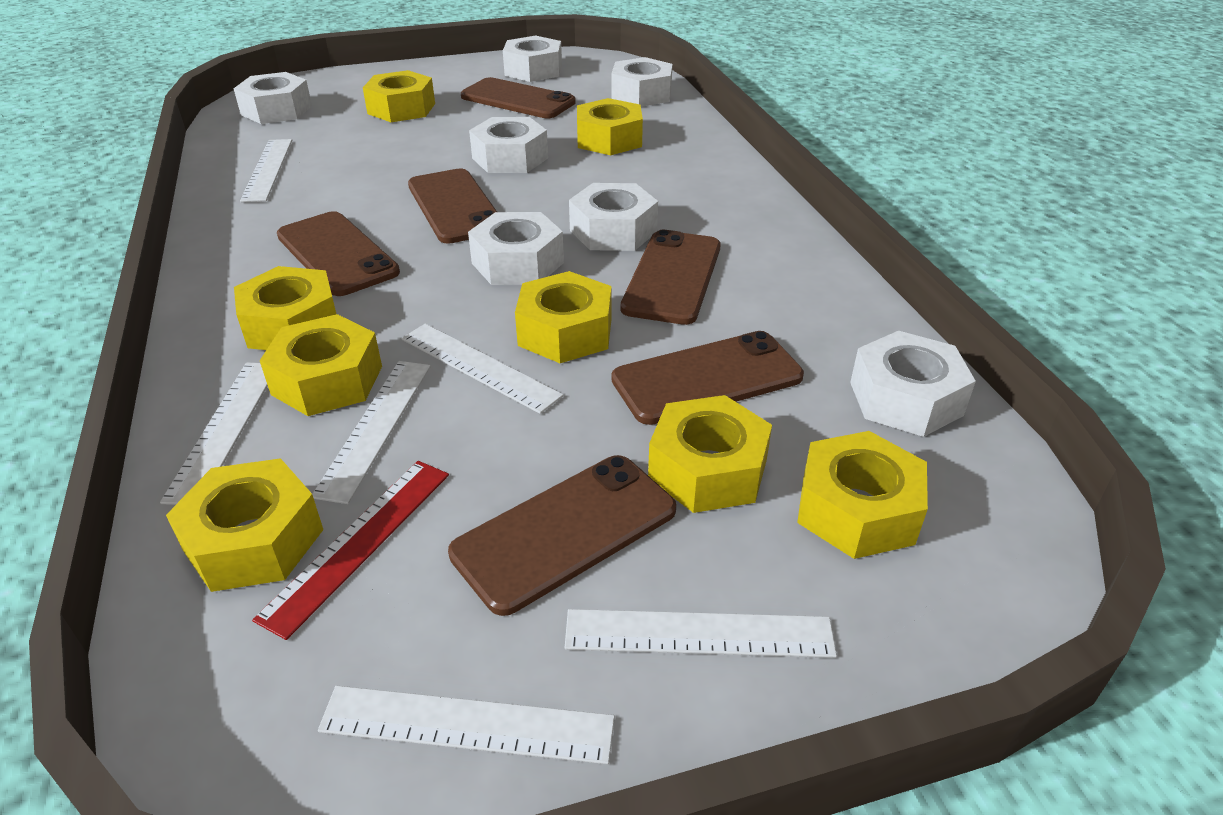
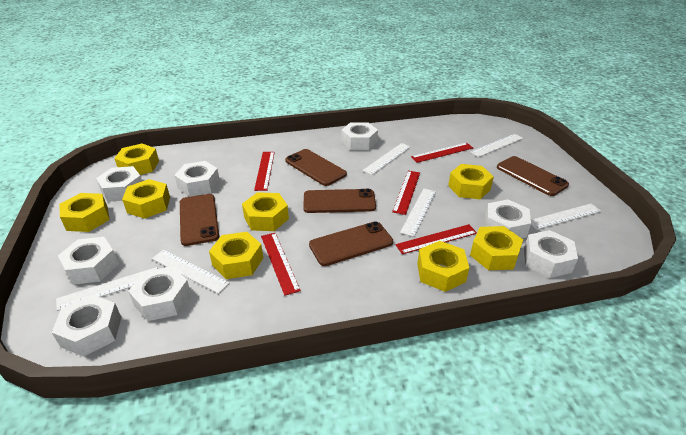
brown phone: [277,211,400,296] [408,168,497,244] [448,455,676,616] [461,77,576,118] [611,331,804,425] [620,230,721,325] = 6 -> [180,194,219,246] [285,149,347,186] [303,189,376,213] [309,221,393,266] [497,156,569,196] = 5
red ruler: [252,461,449,640] = 1 -> [254,152,275,191] [261,233,301,296] [392,171,420,215] [395,224,477,254] [411,143,473,163] = 5
white nut: [233,72,312,124] [468,212,564,285] [469,117,548,173] [503,36,562,82] [569,183,658,251] [612,57,673,107] [850,331,976,437] = 7 -> [51,295,122,356] [58,237,119,285] [96,166,142,202] [128,266,191,321] [174,161,220,197] [341,122,378,150] [485,200,531,238] [524,230,578,278] = 8

